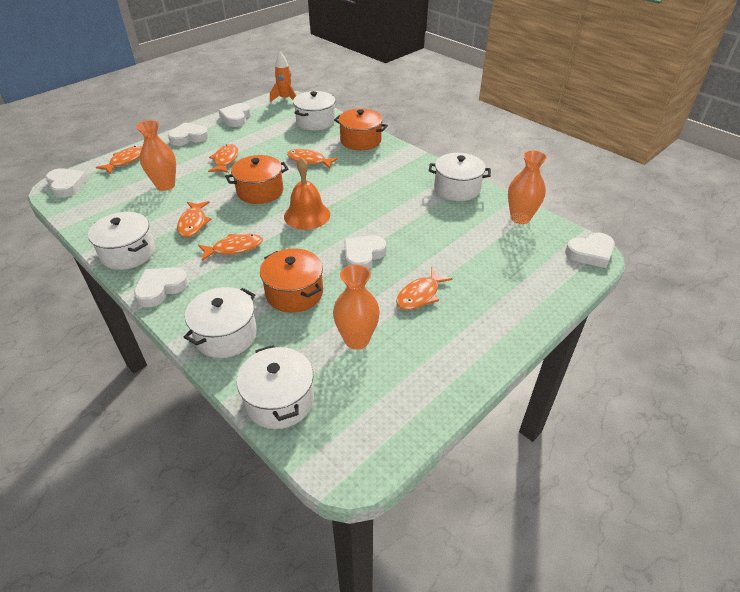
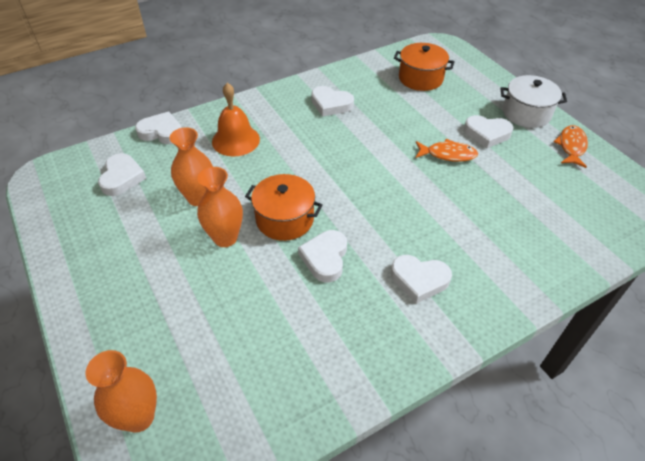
orange fish: [96,146,142,174] [177,201,211,237] [198,233,263,261] [208,144,238,173] [287,149,338,168] [396,268,452,310] = 6 -> [416,139,478,162] [554,125,588,168] = 2
orange pot: [225,155,288,204] [260,248,323,313] [334,108,388,150] = 3 -> [245,174,323,241] [394,43,454,91] = 2
orange rocket: [270,52,296,102] = 1 -> none = 0
white pot: [88,212,155,270] [184,287,257,358] [236,345,314,429] [293,91,335,130] [429,153,491,201] = 5 -> [500,75,567,128] = 1

